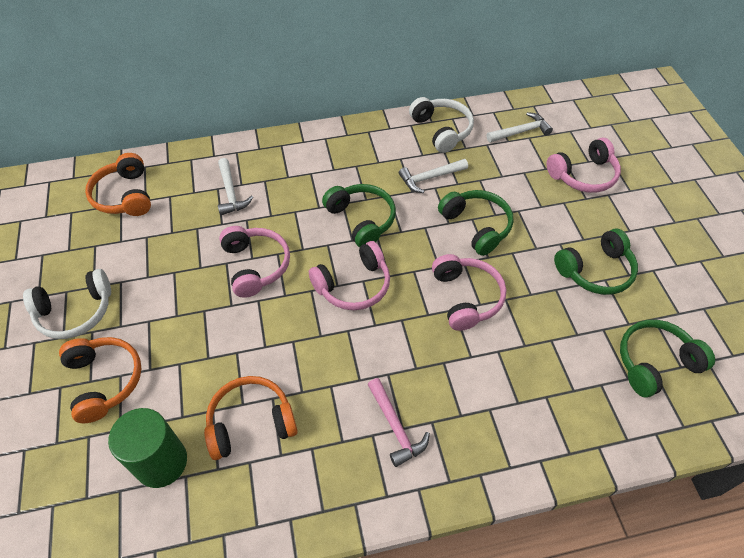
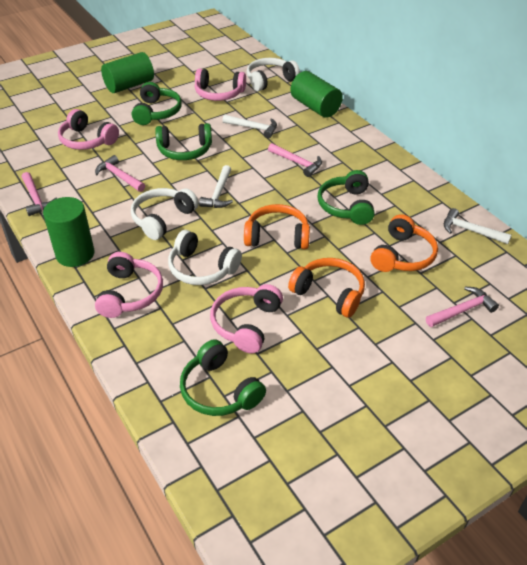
green cylinder: [108,408,187,488] = 1 -> [43,197,95,267] [101,52,154,93] [291,71,343,118] = 3
pink hammer: [367,378,430,467] = 1 -> [22,172,57,216] [95,155,145,192] [268,143,322,177] [426,287,499,327] = 4
white headphones: [23,269,111,339] [409,97,474,153] = 2 -> [131,188,199,240] [168,230,242,285] [247,58,300,92] = 3

